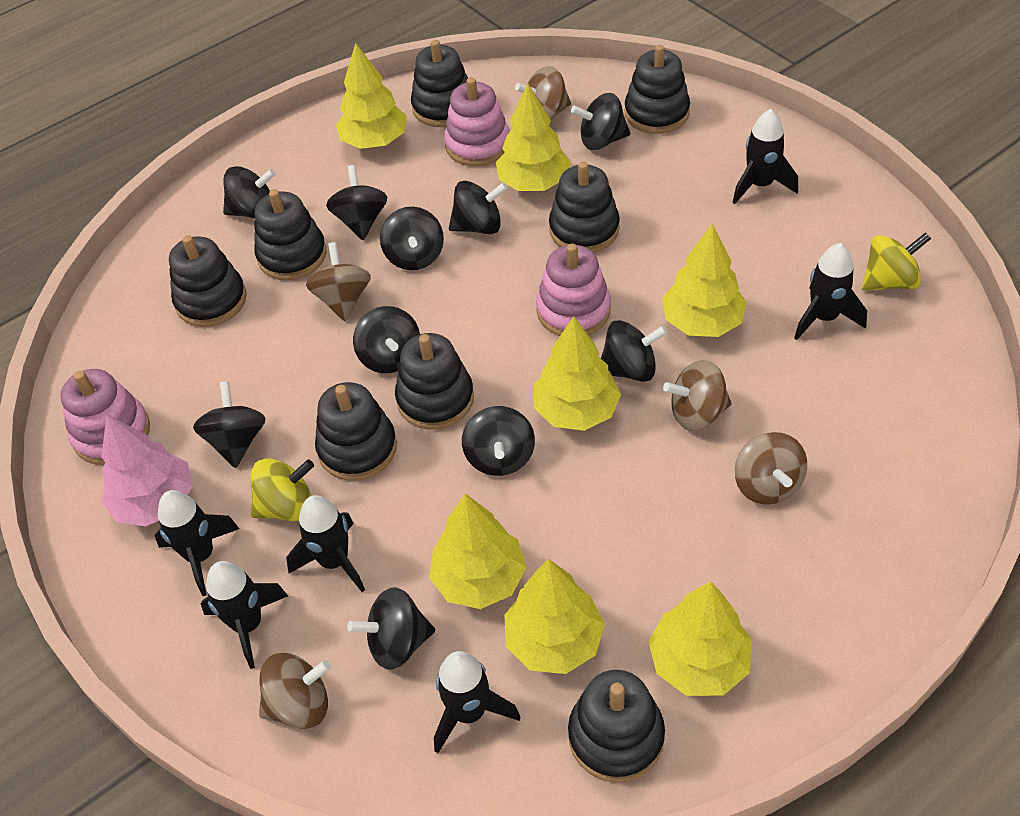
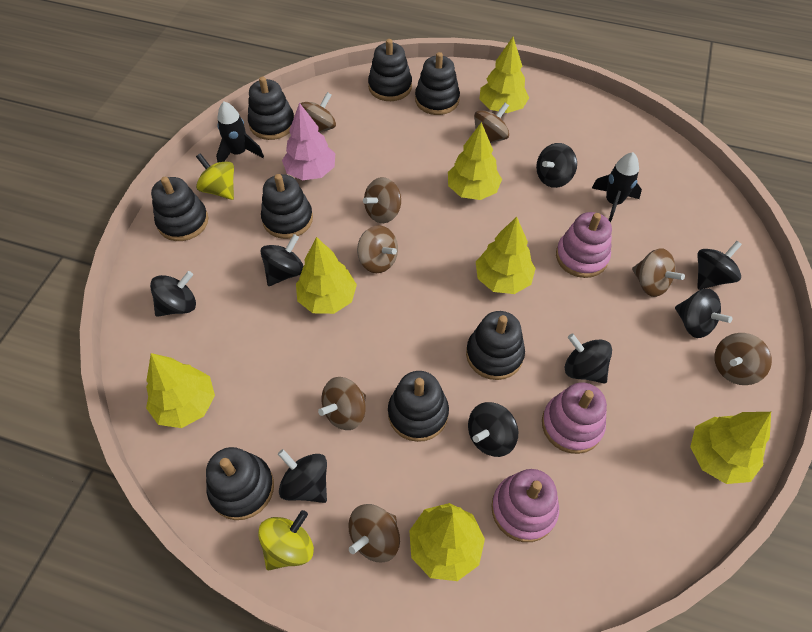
black rocket: [155,490,239,596] [201,561,288,669] [286,495,365,592] [434,651,520,754] [732,109,798,204] [794,243,867,340] = 6 -> [216,101,264,163] [592,152,642,223] = 2
black spinning top: [193,381,266,468] [223,166,276,218] [326,165,387,240] [347,587,435,670] [353,306,420,373] [380,207,444,270] [449,181,508,234] [462,406,535,476] [571,93,630,150] [601,320,668,382] = 10 -> [150,271,196,317] [260,234,303,286] [278,449,327,503] [468,402,518,457] [536,143,577,188] [564,333,612,384] [675,288,732,338] [697,241,742,290] = 8
brown spinning top: [259,653,331,729] [306,242,371,321] [515,66,571,120] [663,360,732,431] [735,432,807,505] = 5 -> [300,92,336,133] [318,377,366,430] [348,504,400,562] [357,225,398,273] [363,177,401,223] [474,103,509,143] [632,248,685,297] [714,333,772,385] = 8

